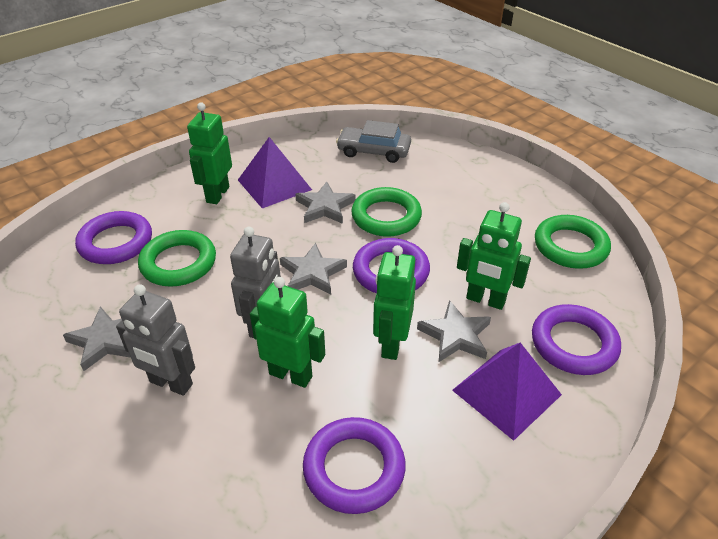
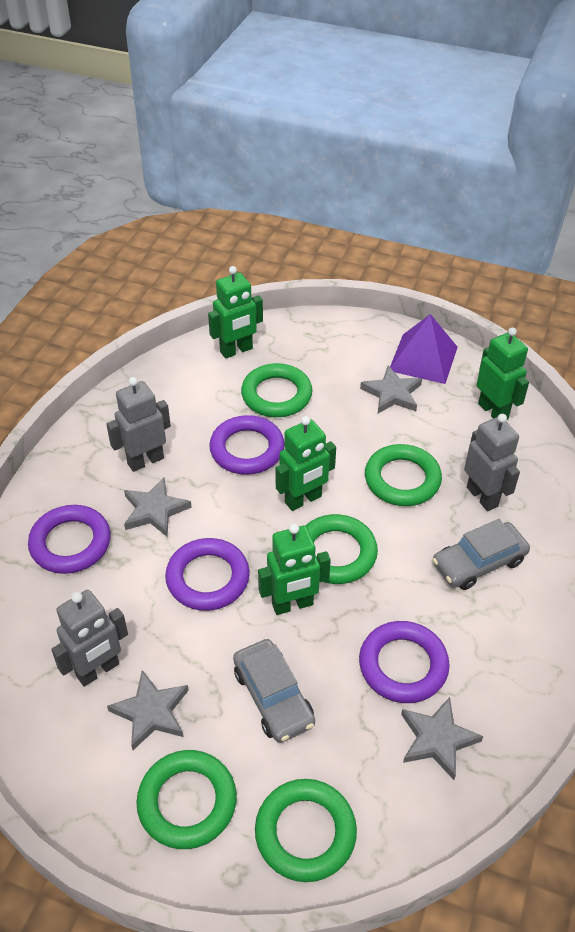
green ring: [138,230,216,286] [351,187,422,237] [535,215,611,269] = 3 -> [136,750,237,849] [241,363,312,417] [255,779,357,882] [305,514,378,584] [365,444,442,506] = 5
grey car: [336,120,411,163] = 1 -> [233,639,315,743] [433,519,530,590] = 2
grey robot: [116,285,195,396] [230,227,281,338] = 2 -> [51,590,128,687] [106,377,171,472] [464,414,520,511] = 3
purple pyramid: [238,137,312,208] [452,343,562,441] = 2 -> [390,314,458,384] = 1

